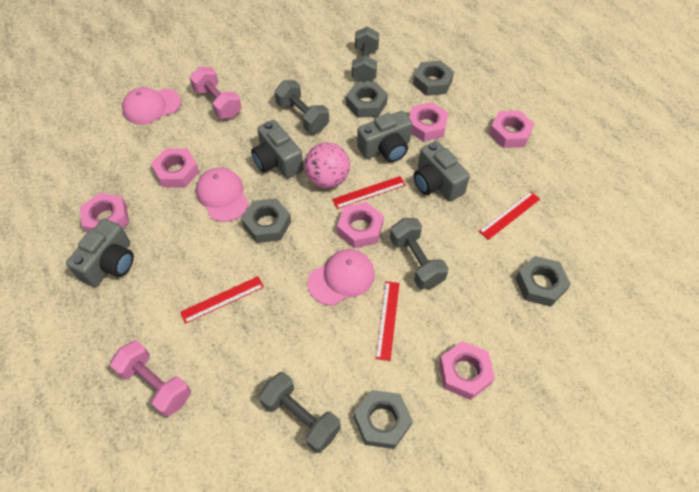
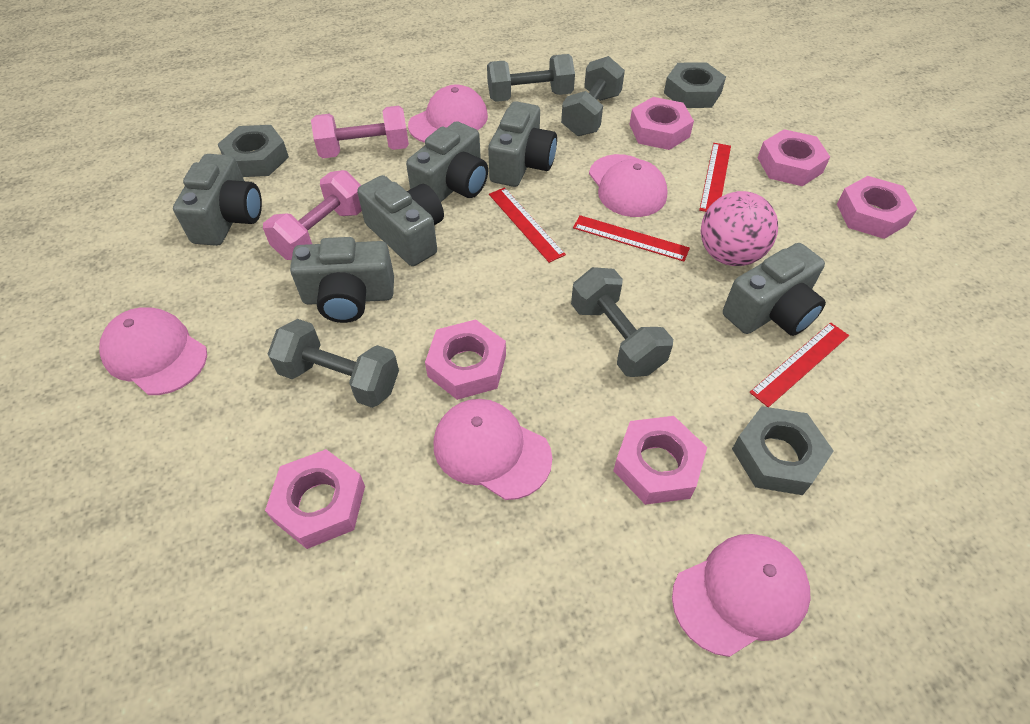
grey camera: [66,219,134,287] [251,120,303,178] [357,111,412,162] [414,141,470,201] = 4 -> [173,154,262,246] [290,237,394,323] [357,175,444,266] [406,121,488,202] [488,101,557,187] [723,243,826,336] = 6
grey nut: [242,198,291,243] [346,82,388,118] [354,390,413,449] [413,61,454,96] [515,256,571,307] = 5 -> [218,125,289,177] [664,62,726,108] [732,406,834,495] = 3
pink cap: [122,87,181,124] [196,168,249,222] [307,249,375,305] = 3 -> [99,307,207,395] [408,84,488,143] [434,399,552,500] [589,154,668,217] [672,534,811,657] = 5

